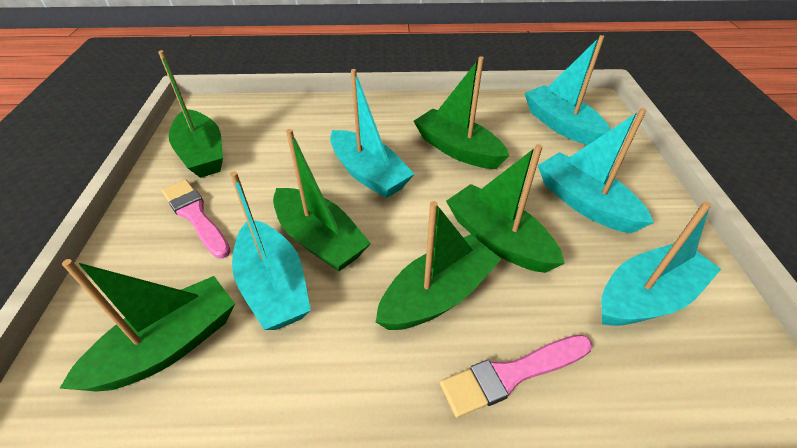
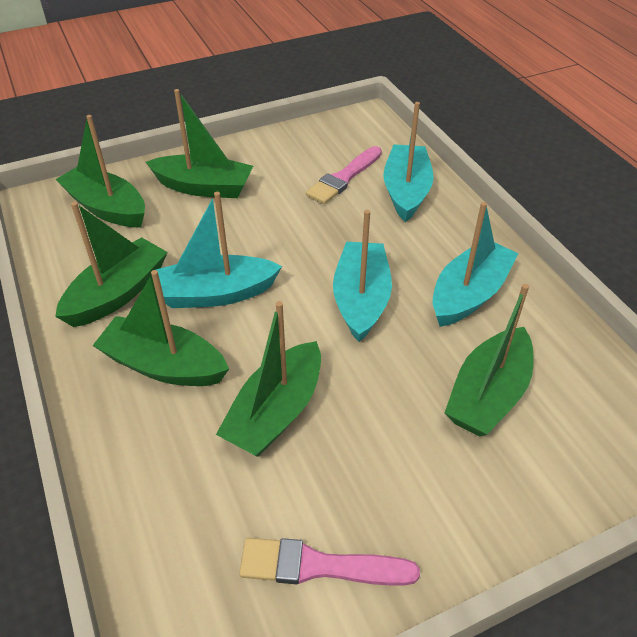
turquoise boat: [230,171,311,330] [330,69,415,198] [524,35,610,145] [538,108,654,233] [601,201,721,326] = 5 -> [156,192,282,308] [333,210,392,342] [383,102,434,222] [432,202,519,327] = 4

